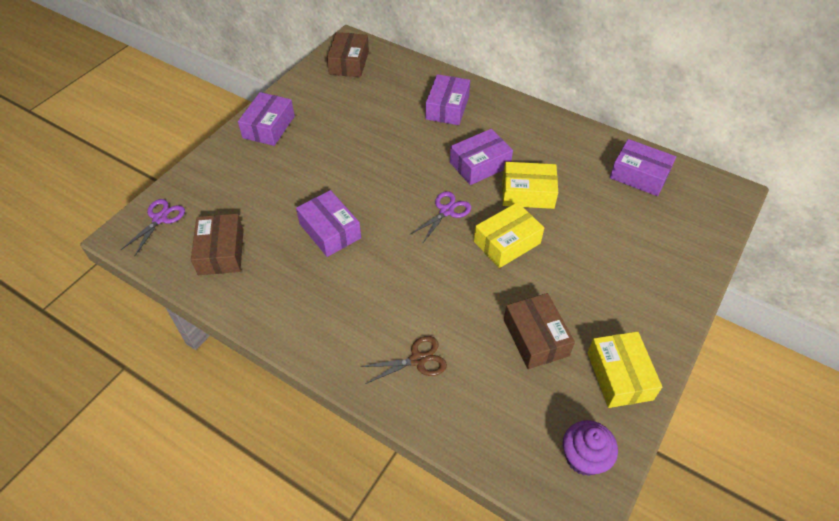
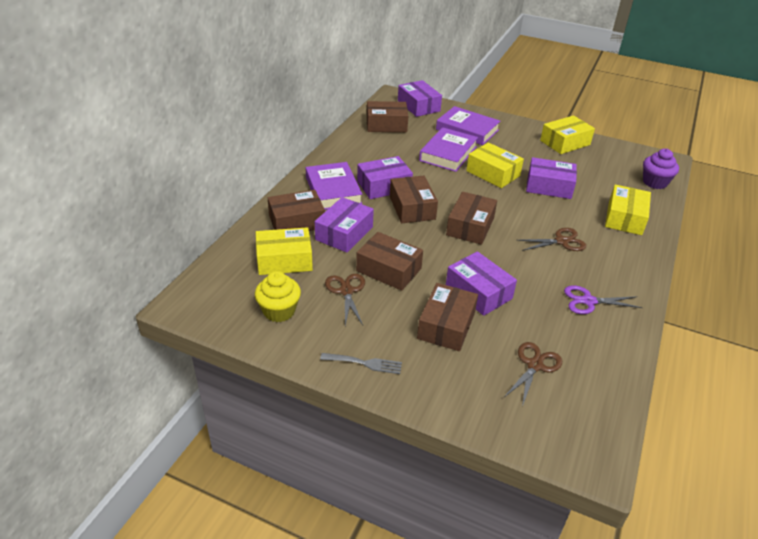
brown box: [191,214,244,275] [327,32,369,77] [504,293,575,369] = 3 -> [268,190,325,231] [356,232,423,291] [367,101,408,132] [390,176,438,223] [417,283,478,351] [446,192,497,245] = 6
brown scissors: [360,336,447,384] = 1 -> [325,274,365,326] [504,342,562,407] [517,228,586,251] = 3
grey fork: none = 0 -> [320,353,402,374] = 1
purple book: none = 0 -> [306,162,362,210] [419,127,478,172] [436,106,500,145] = 3
purple scissors: [121,199,185,256] [409,191,471,244] = 2 -> [564,285,643,314] = 1
yellow box: [474,202,544,268] [502,162,558,209] [588,331,662,408] = 3 -> [256,227,313,275] [466,142,524,188] [540,115,595,154] [605,185,651,235] = 4
yellow cupcake: none = 0 -> [255,271,301,322] = 1

